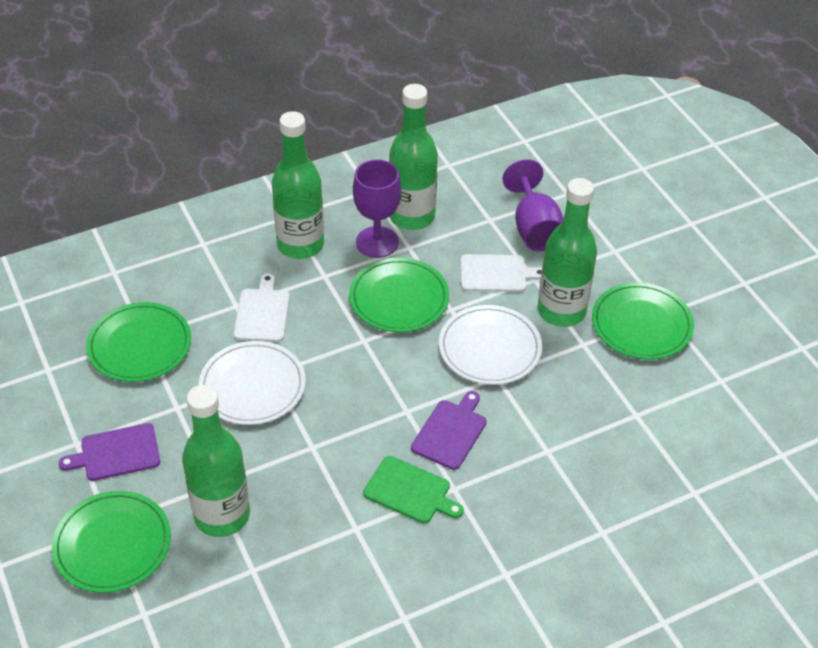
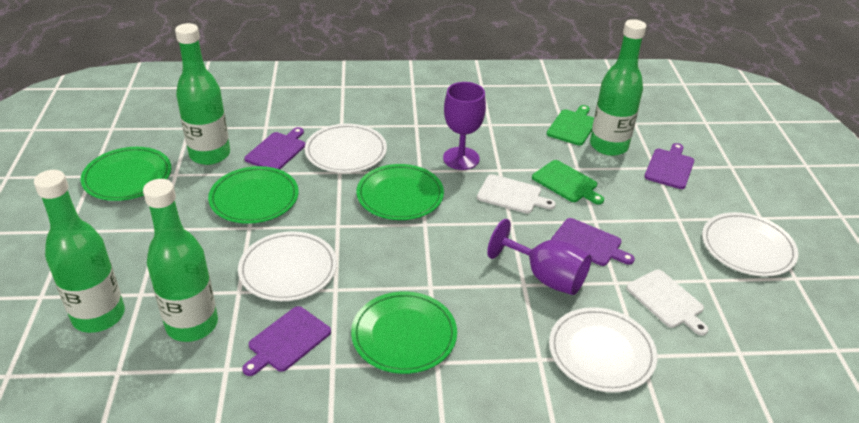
green cutting board: [363,456,464,523] = 1 -> [532,160,604,204] [547,105,594,146] = 2
purple cutting board: [59,423,160,481] [411,391,487,470] = 2 -> [242,306,331,376] [244,127,305,170] [551,218,635,266] [644,143,694,189] = 4
white plate: [199,341,306,425] [439,305,542,385] = 2 -> [238,231,337,301] [305,124,387,173] [549,307,657,393] [702,212,798,277] = 4

